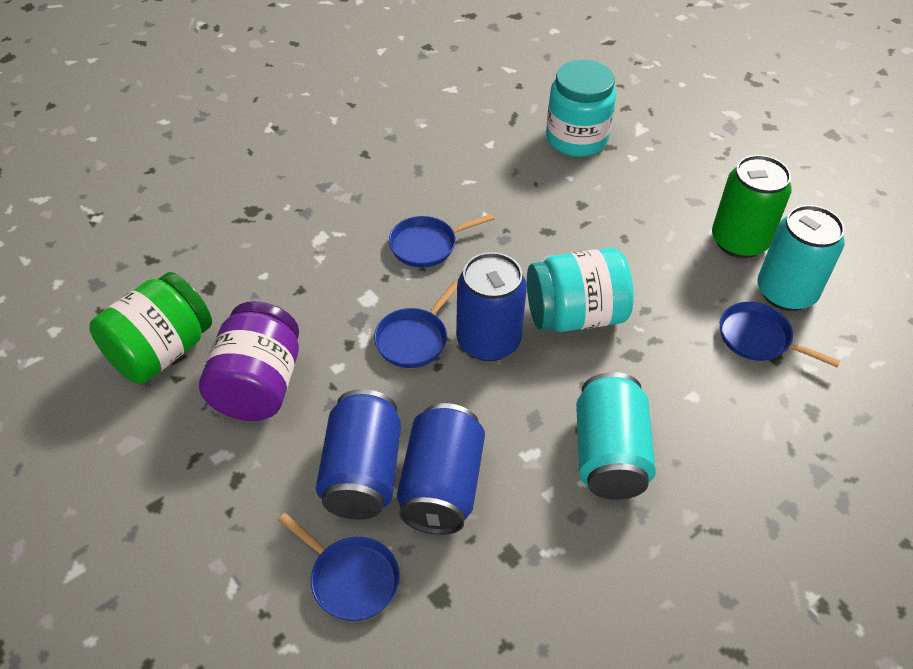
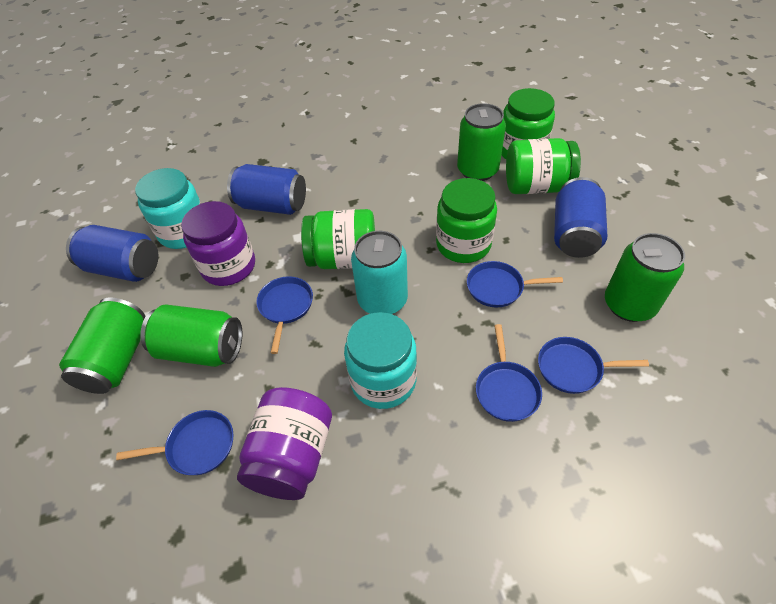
blue pan: [278,513,400,621] [374,279,458,368] [389,213,495,268] [720,302,841,368] = 4 -> [116,410,234,475] [256,276,313,354] [467,261,563,307] [476,324,542,422] [538,337,649,394] = 5
green can: [712,155,792,258] = 1 -> [59,297,146,394] [140,305,242,367] [457,103,506,181] [605,233,685,322] = 4
green jar: [89,272,212,384] = 1 -> [301,209,375,269] [436,178,497,263] [501,88,555,159] [506,138,581,194] = 4
purple jar: [199,301,299,421] = 1 -> [181,201,255,286] [237,387,332,500] = 2
turquoise can: [576,372,656,500] [757,205,845,311] = 2 -> [351,231,408,314] = 1

